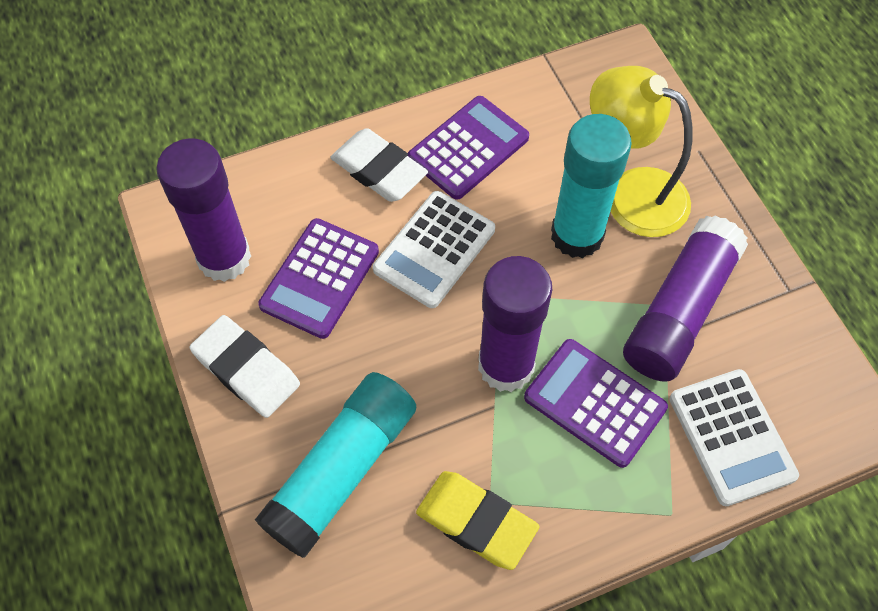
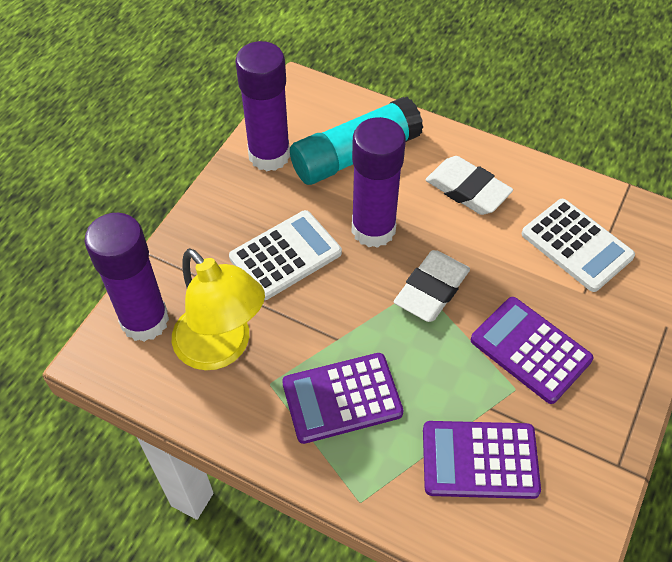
turquoise glue stick: [255,372,416,558] [551,114,632,258] = 2 -> [290,97,423,185] = 1
yellow eraser: [416,471,540,570] = 1 -> none = 0

